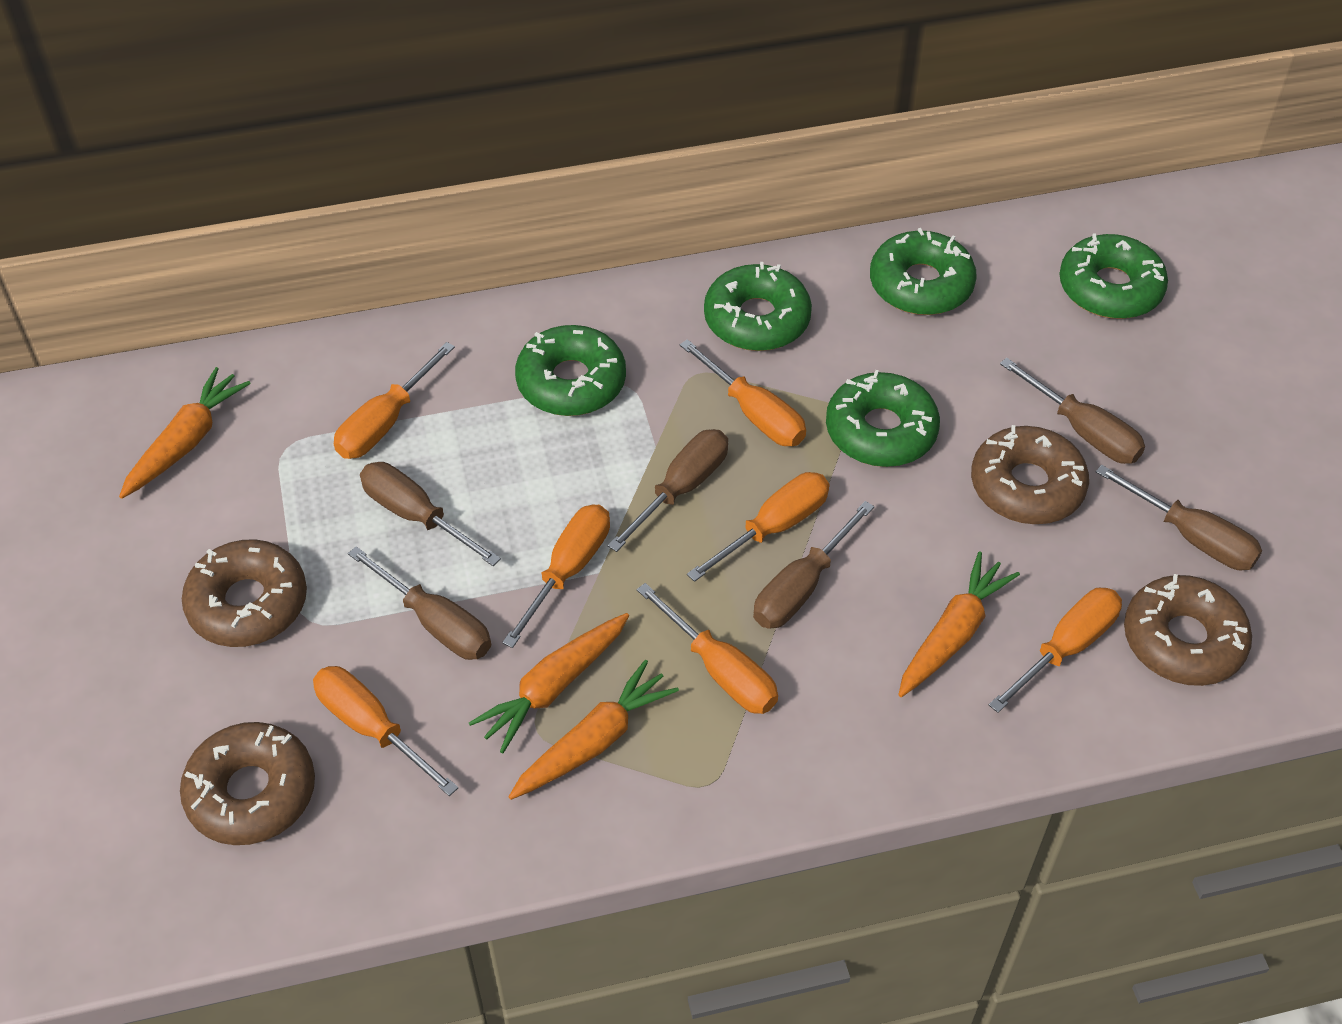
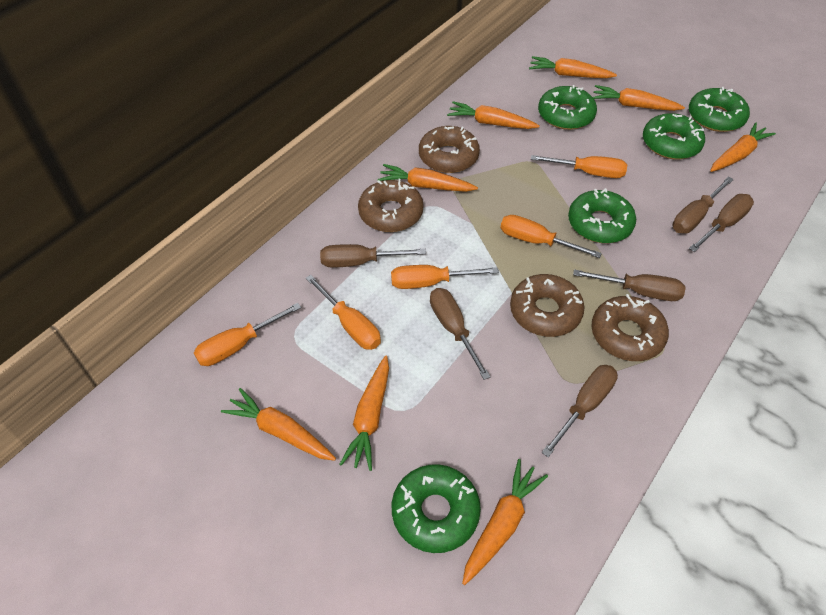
orange carrot: [119,367,251,499] [469,613,629,753] [508,660,679,800] [898,551,1020,697] = 4 -> [221,388,336,461] [340,356,389,471] [378,164,478,192] [447,101,540,129] [462,459,548,585] [529,56,617,78] [593,85,685,111] [710,123,776,172] = 8
orange screwdriver: [313,666,458,796] [334,342,455,459] [502,504,610,648] [637,583,778,714] [680,339,806,446] [687,472,829,582] [989,588,1122,713] = 7 -> [194,303,301,366] [305,275,381,350] [391,265,499,289] [501,215,602,258] [531,155,627,178] = 5

